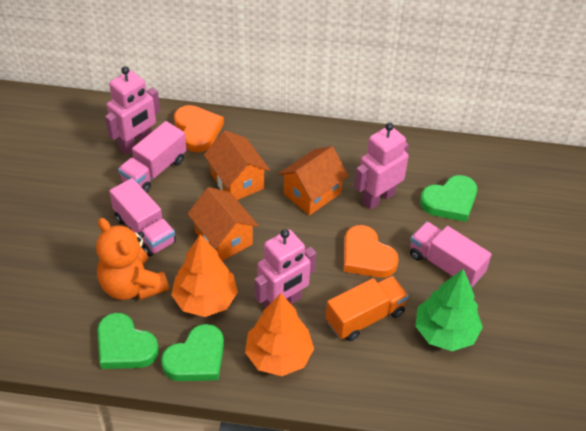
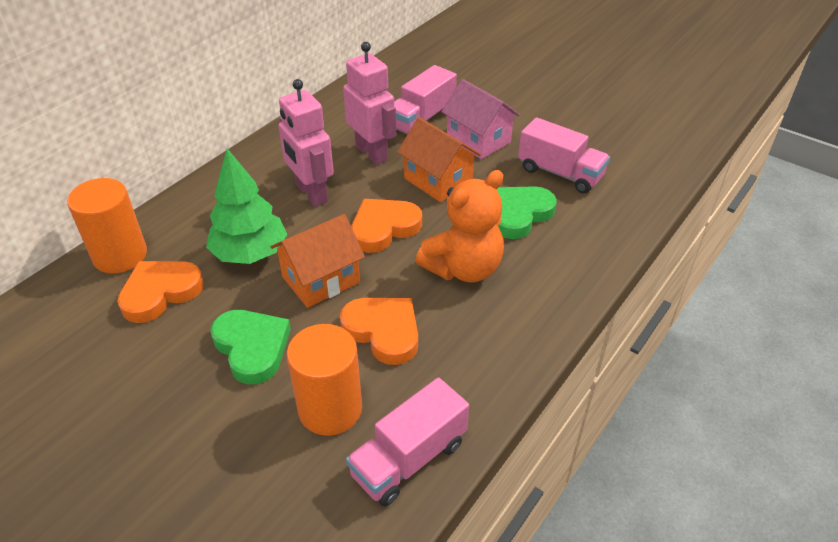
green heart: [97,313,159,369] [161,324,224,381] [420,175,477,222] = 3 -> [210,310,291,384] [496,186,557,239] = 2
orange cylinder: none = 0 -> [67,178,147,274] [287,324,362,436] = 2
orange heart: [174,105,224,153] [344,225,399,278] = 2 -> [117,261,204,323] [340,298,418,365] [351,199,422,253] = 3
orange house: [187,187,259,261] [204,130,270,200] [279,146,349,216] = 3 -> [271,214,365,308] [397,117,481,202] = 2
orange tree: [171,234,238,317] [245,293,314,376] = 2 -> none = 0
orange truck: [326,276,409,341] = 1 -> none = 0
pink house: none = 0 -> [441,79,520,159] = 1
pink robot: [105,66,160,155] [254,229,316,309] [354,123,409,210] = 3 -> [278,79,334,207] [343,42,396,165] = 2

